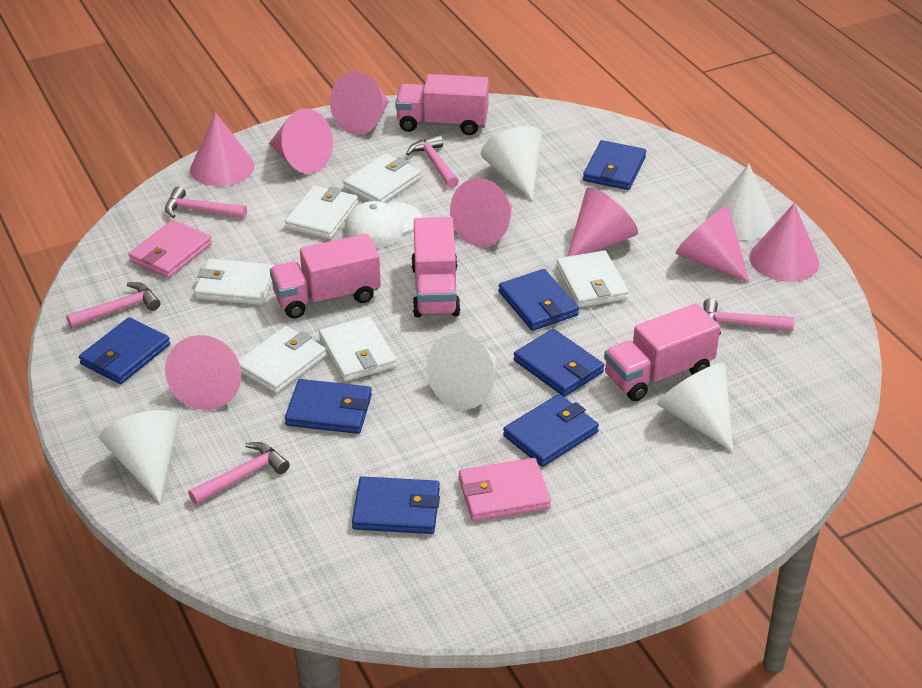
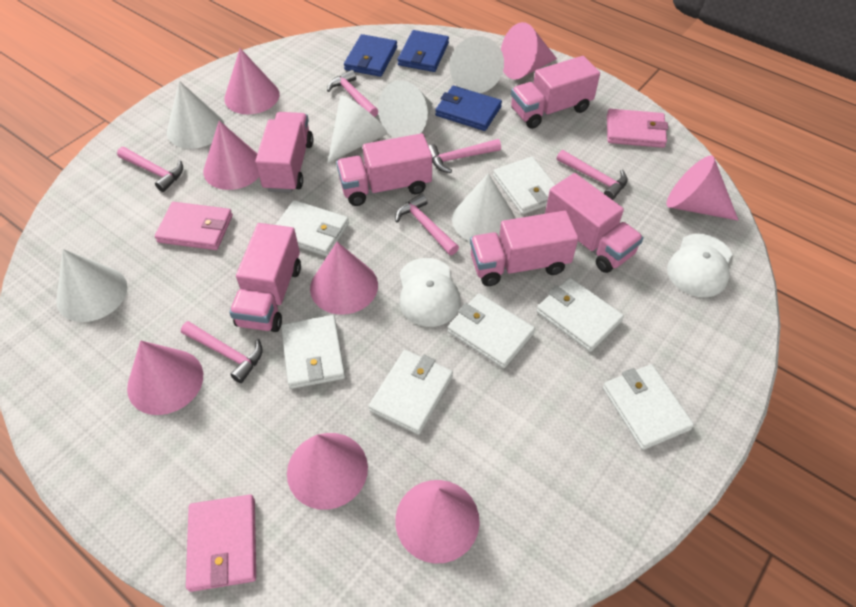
blue wallet: [79,317,170,384] [285,379,372,434] [352,476,440,534] [499,269,579,331] [503,394,599,467] [514,329,604,397] [583,140,646,190] = 7 -> [344,34,397,77] [398,30,449,72] [435,86,502,131] = 3
pink hammer: [66,282,160,328] [165,187,247,218] [188,442,290,505] [406,135,459,188] [703,298,794,335] = 5 -> [117,147,183,192] [181,321,263,383] [327,70,378,117] [395,193,459,255] [429,139,501,173] [557,150,628,200] = 6
pink truck: [270,234,381,319] [395,74,489,135] [411,217,461,317] [604,303,720,401] = 4 -> [229,223,301,332] [255,112,313,193] [336,133,432,206] [470,211,578,286] [511,56,600,129] [545,173,644,273] = 6
pink wallet: [128,220,212,278] [459,458,551,521] = 2 -> [155,202,233,250] [186,495,256,592] [607,109,668,148] = 3
white cap: [344,201,422,248] = 1 -> [400,258,461,327] [667,234,732,297] = 2
white cone: [99,410,179,504] [426,333,496,409] [481,126,542,201] [657,363,734,452] [707,164,774,240] = 5 -> [56,249,127,322] [167,81,225,149] [328,96,387,163] [378,80,433,138] [449,36,504,93] [452,173,515,241] = 6
white wallet: [194,258,274,305] [238,326,326,394] [285,185,358,239] [319,316,396,382] [343,153,421,203] [556,250,629,308] = 6 -> [276,200,349,257] [281,315,345,389] [368,350,453,435] [447,293,535,368] [493,157,555,215] [536,277,624,352] [603,364,694,450] = 7

